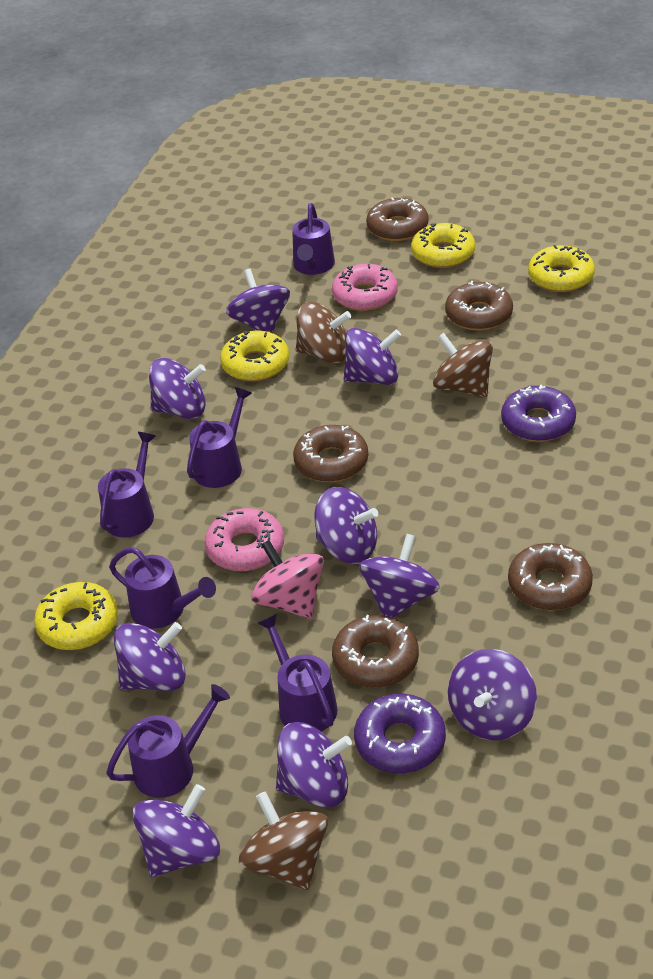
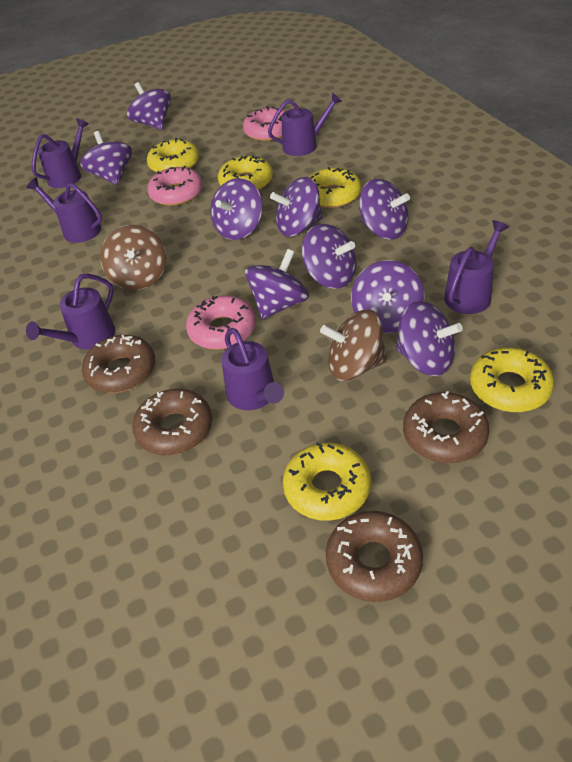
brown donut: [293,425,368,482] [332,615,419,688] [366,197,429,241] [445,281,513,331] [508,543,593,611] = 5 -> [82,335,155,393] [132,389,212,455] [326,511,423,602] [403,391,490,463] = 4
brown spinning top: [239,791,328,890] [296,302,351,363] [433,333,493,397] = 3 -> [100,225,166,290] [320,310,387,381] = 2
pink donut: [205,508,284,571] [332,264,398,311] = 2 -> [147,166,203,206] [186,295,256,350] [243,106,286,141] = 3
pink spinning top: [251,540,324,619] = 1 -> none = 0
purple donut: [354,694,446,773] [501,385,576,442] = 2 -> none = 0
yellow donut: [34,582,118,650] [220,330,289,382] [411,223,475,268] [528,245,595,292] = 4 -> [147,138,199,173] [218,155,273,191] [283,442,371,521] [309,167,361,208] [470,348,554,412] = 5

